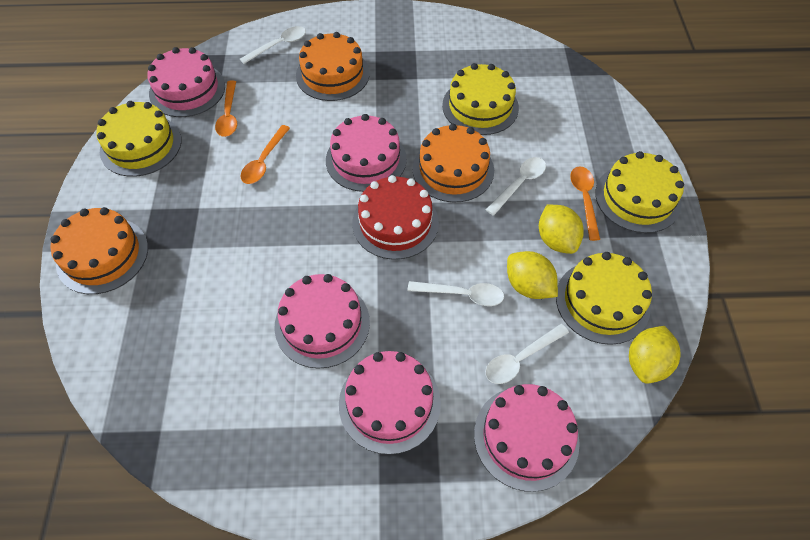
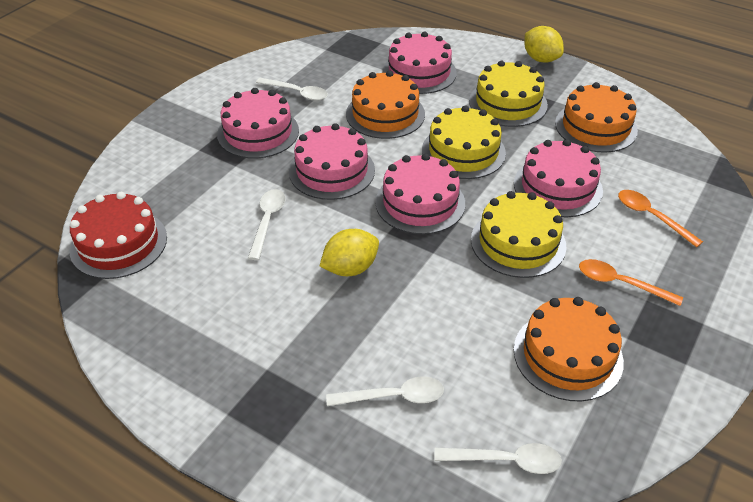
orange spoon: [215,80,237,137] [241,125,290,184] [570,166,600,241] = 3 -> [579,259,683,306] [618,190,703,247] = 2
yellow cake: [96,101,181,177] [442,63,519,135] [556,252,652,345] [595,151,684,233] = 4 -> [422,105,506,179] [469,61,548,127] [471,191,566,278] = 3
yellow lemon: [507,251,558,299] [539,204,584,254] [629,326,681,384] = 3 -> [320,229,379,276] [524,26,564,63] = 2

